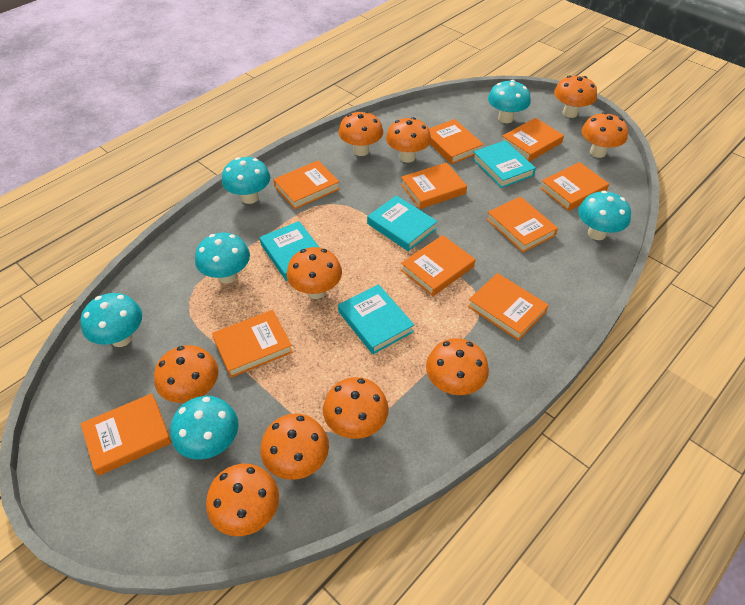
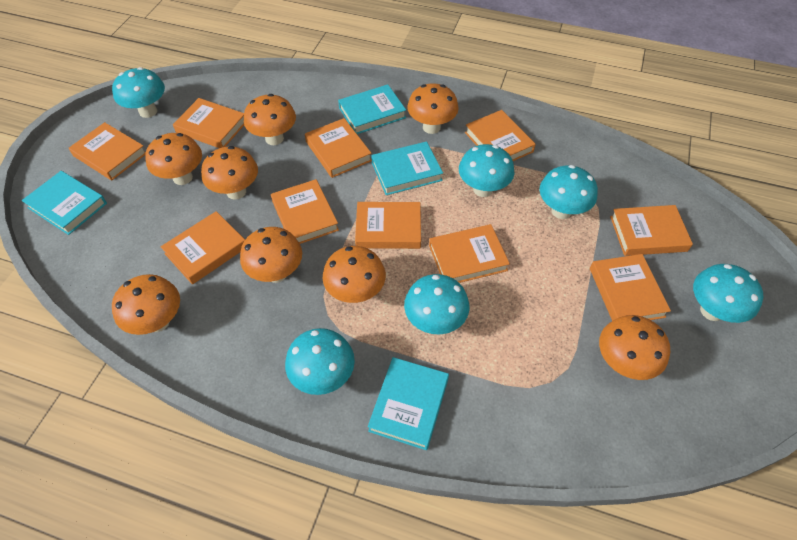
orange mushroom: [154,345,218,403] [206,464,279,536] [260,413,329,480] [287,247,342,299] [323,377,389,439] [339,111,383,156] [386,117,431,163] [426,338,489,395] [554,75,597,118] [581,112,628,158] = 10 -> [112,274,180,335] [145,133,202,185] [201,146,258,200] [240,227,302,283] [244,94,296,145] [322,246,386,303] [407,83,459,134] [599,315,670,380] = 8

